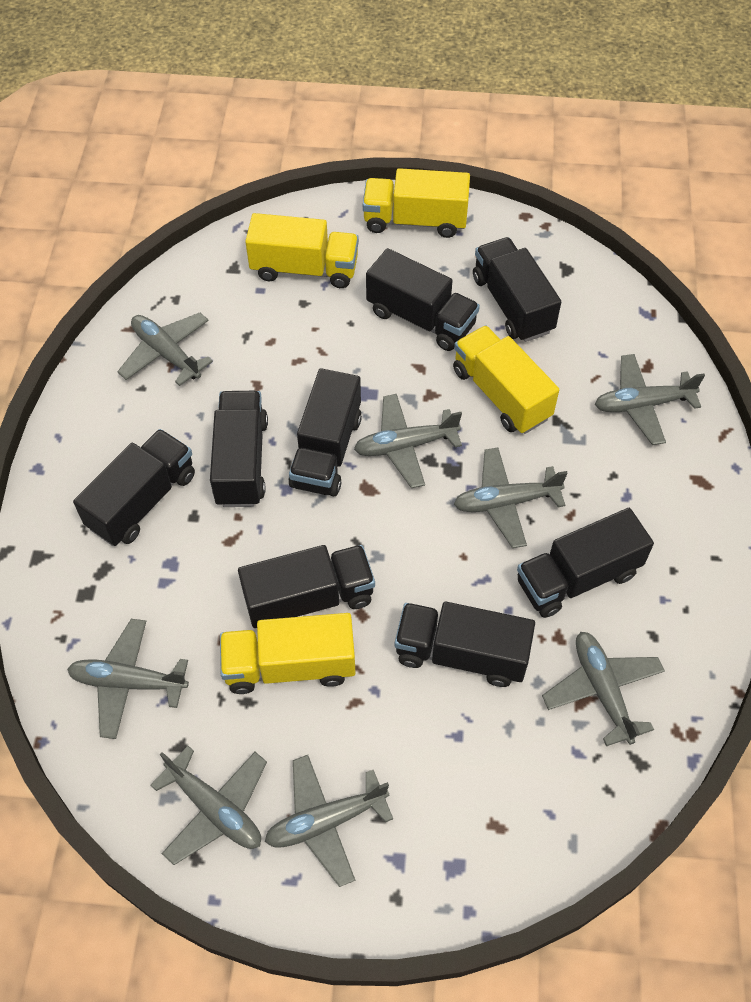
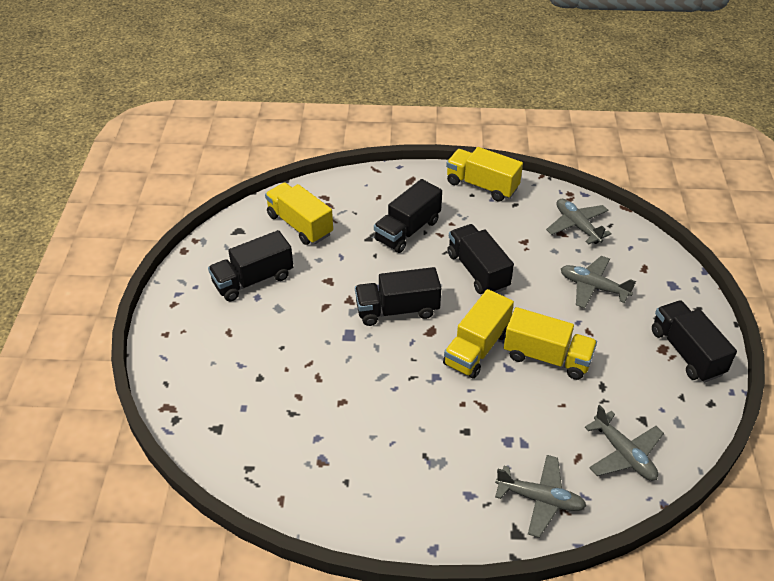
black truck: [73,429,195,546] [210,391,268,507] [238,545,375,628] [289,368,362,496] [366,248,480,351] [395,602,535,687] [473,237,561,342] [517,508,654,618] = 8 -> [208,230,294,301] [355,267,441,326] [374,179,442,253] [447,224,514,294] [652,300,737,383] = 5
grey plane: [67,619,189,739] [117,313,213,386] [150,746,267,865] [265,755,393,887] [354,394,462,488] [454,448,568,548] [542,632,665,746] [595,354,705,445] = 8 -> [495,455,586,538] [546,199,612,245] [561,256,636,308] [585,405,664,481] = 4

